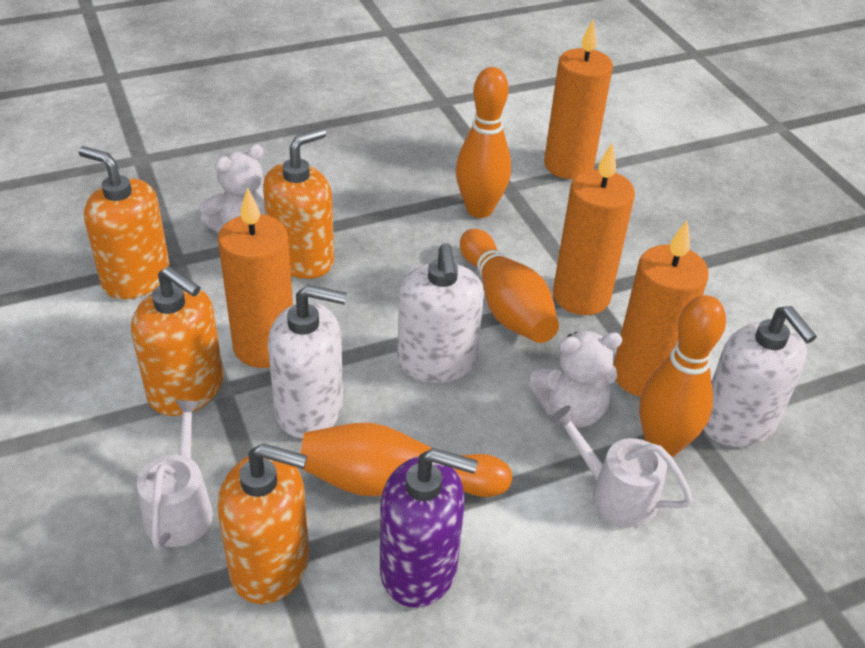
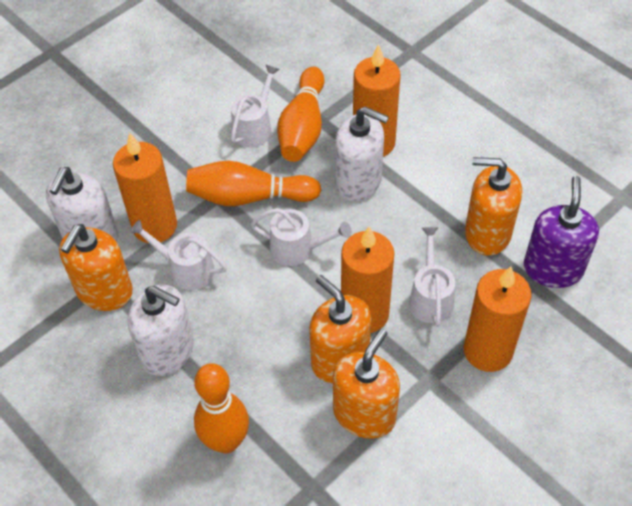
orange bowling pin: [301,423,513,497] [456,67,511,218] [460,229,559,343] [639,295,726,457] = 4 -> [186,161,321,206] [194,363,249,453] [277,67,324,162] = 3
white teddy bear: [200,144,265,233] [528,331,622,428] = 2 -> none = 0
white watering can: [137,400,213,549] [550,405,693,527] = 2 -> [129,220,227,290] [231,64,280,148] [251,208,352,266] [409,227,455,327] = 4

